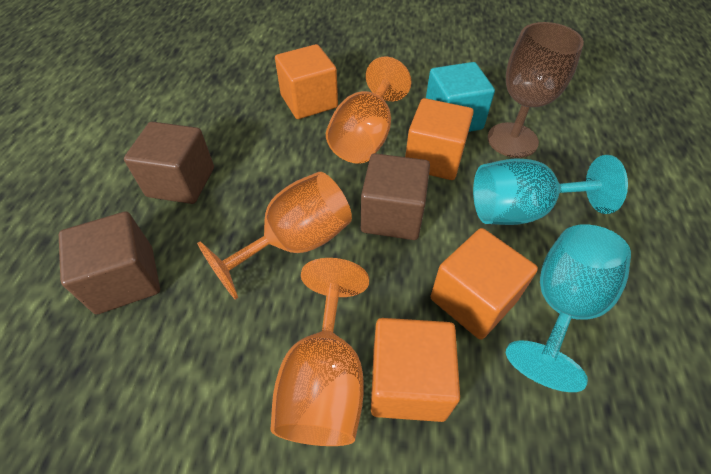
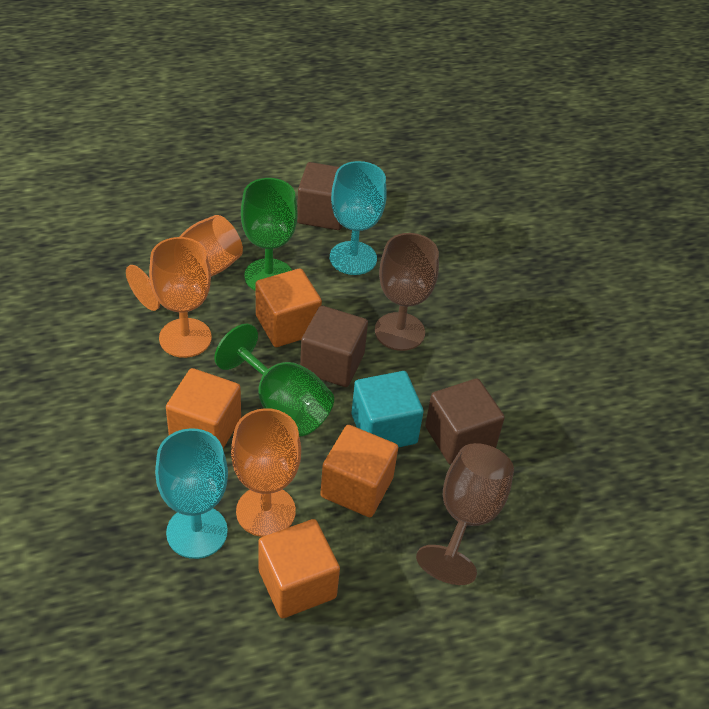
brown goblet: [487,22,584,158] = 1 -> [375,233,439,351] [416,443,514,585] = 2
green goblet: none = 0 -> [214,324,334,436] [241,178,298,291] = 2

